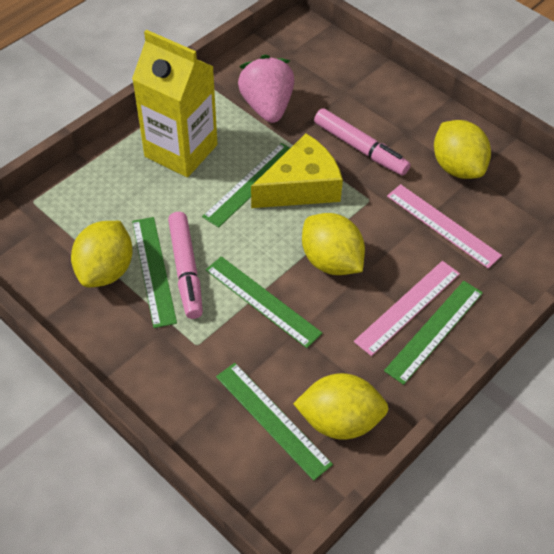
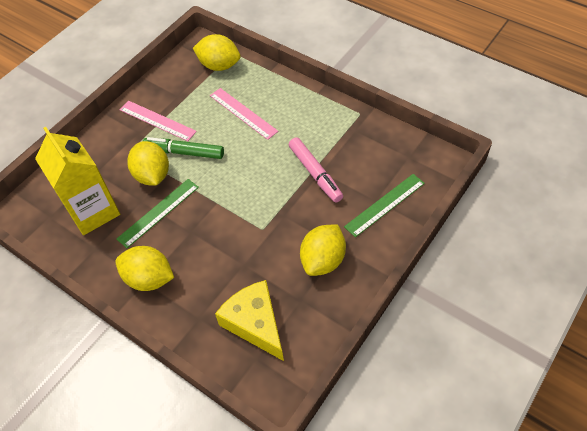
green marker: none = 0 -> [143,137,224,159] = 1
green ruler: [132,217,177,328] [202,143,290,228] [206,256,322,348] [216,363,333,481] [384,281,483,385] = 5 -> [117,179,199,248] [344,174,425,237] = 2
pink marker: [168,212,203,319] [314,108,411,176] = 2 -> [289,137,343,203] = 1
pink strawberry: [238,55,294,123] = 1 -> none = 0

